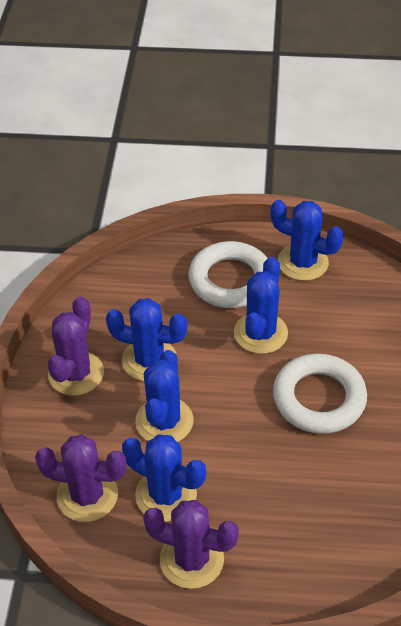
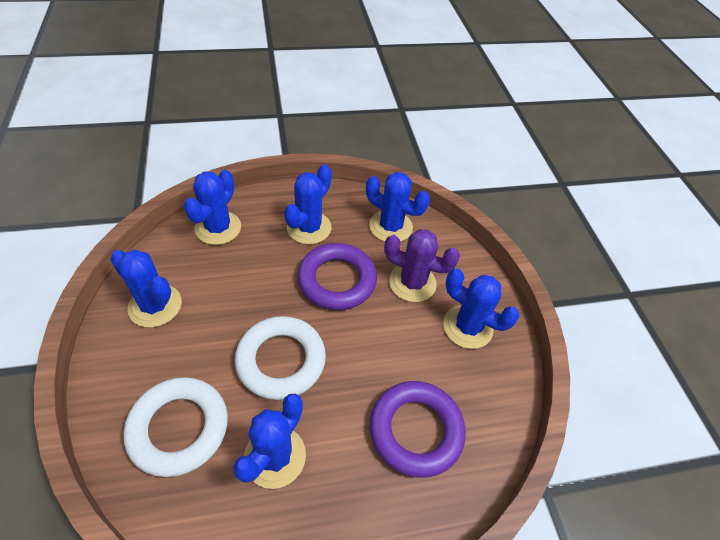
blue cactus: [106,298,187,381] [122,434,206,522] [135,350,194,442] [234,257,288,354] [270,200,344,281] = 5 -> [110,250,182,327] [184,170,241,245] [233,394,306,489] [284,164,332,244] [366,172,430,242] [443,268,520,349] = 6
purple cactus: [35,435,127,522] [48,296,104,396] [143,500,239,589] = 3 -> [384,229,460,302] = 1
purple ring: none = 0 -> [298,243,377,310] [370,381,466,478] = 2

